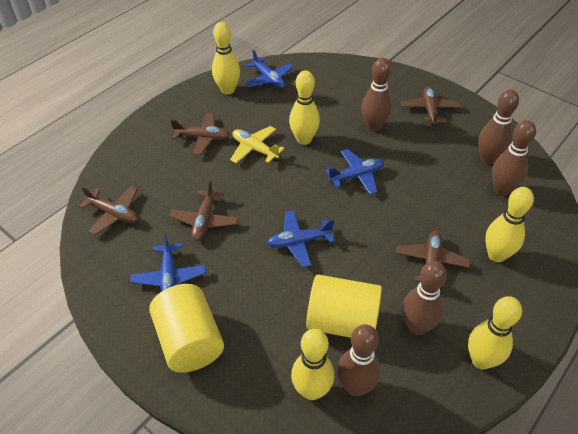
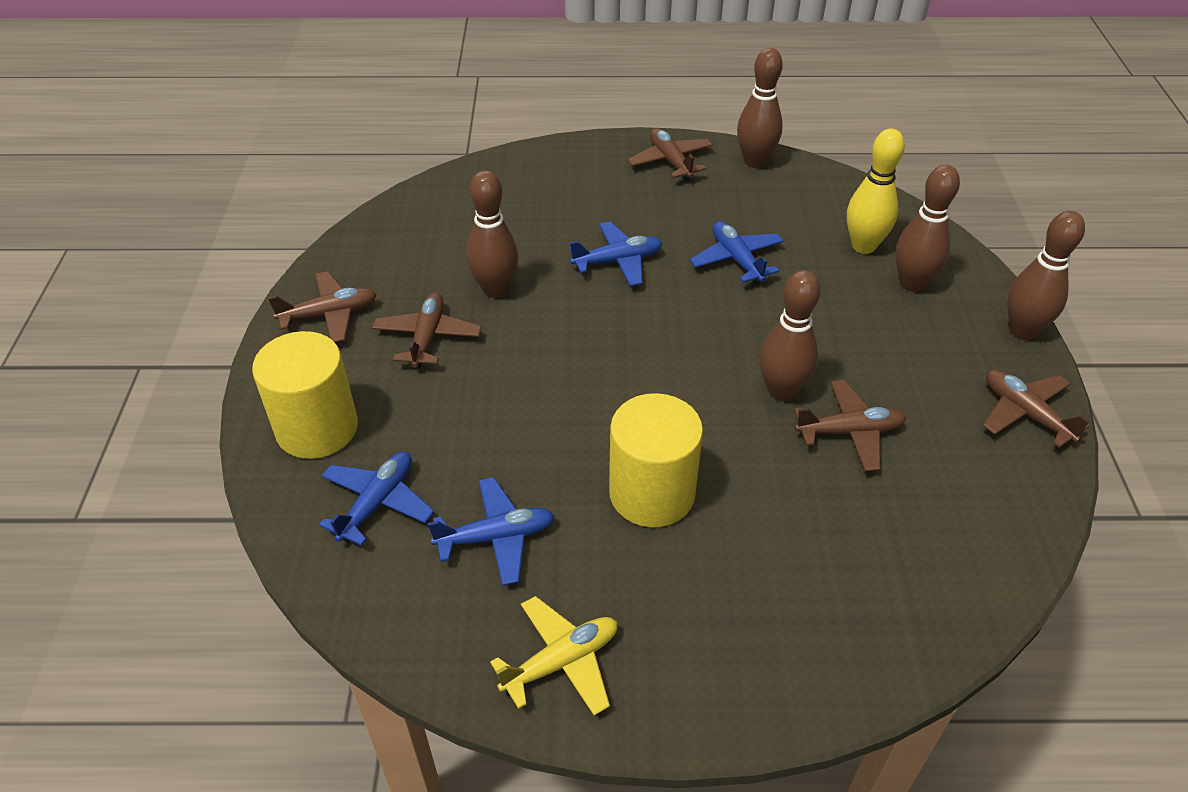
yellow bowling pin: [212,22,240,95] [289,70,320,145] [291,329,334,400] [468,296,522,369] [485,187,534,262] = 5 -> [847,128,905,254] = 1

